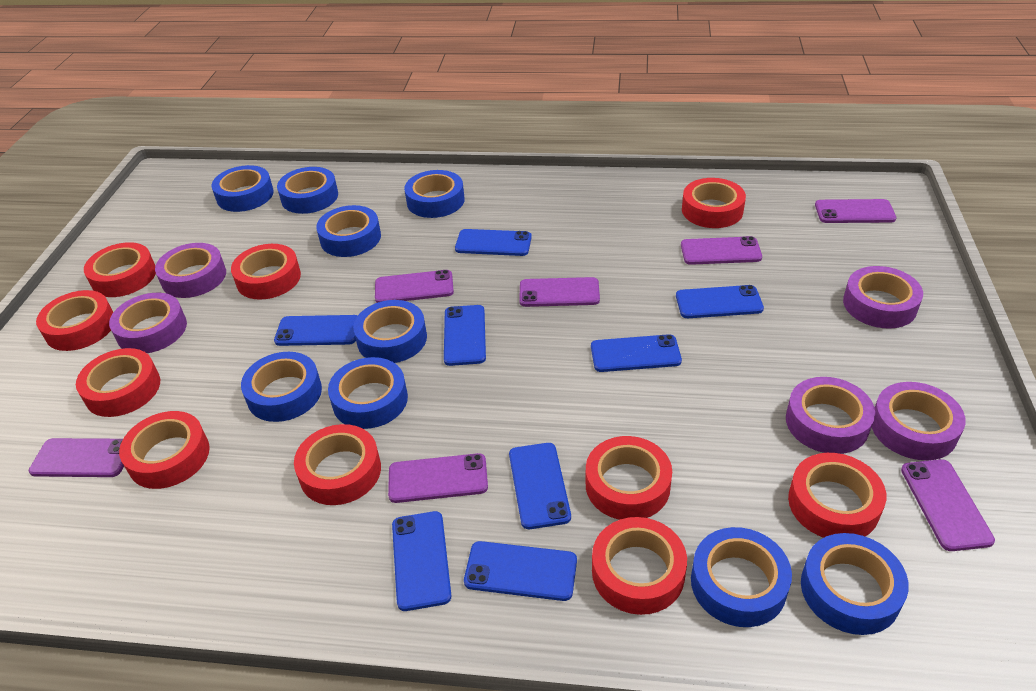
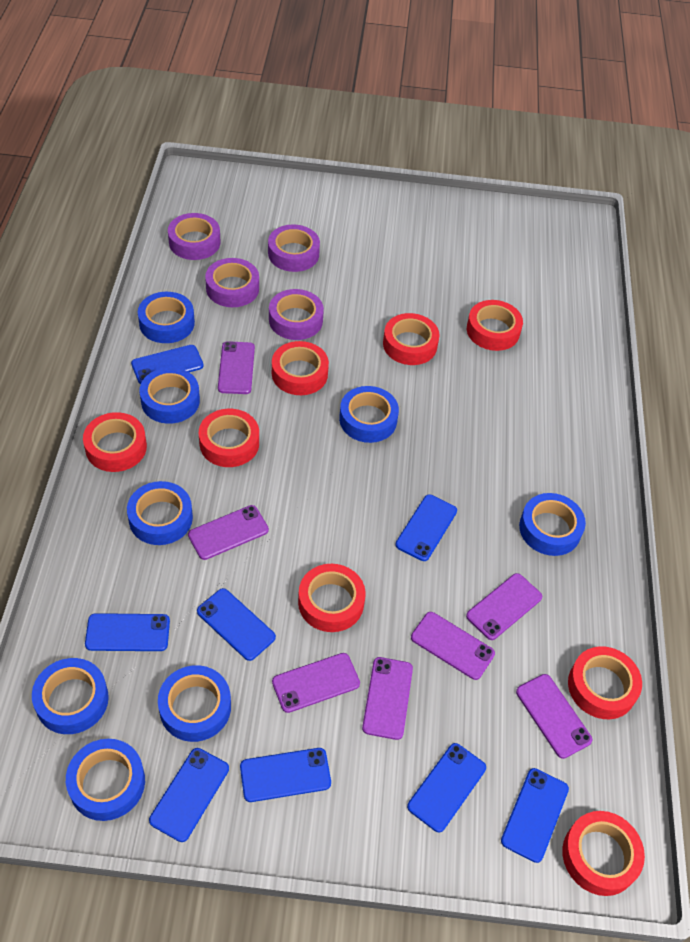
blue tape: [212,165,274,212] [241,352,322,422] [277,167,338,214] [316,205,381,257] [328,357,408,429] [353,300,427,363] [404,170,465,218] [691,527,792,627] [801,533,909,635] = 9 -> [32,658,109,734] [66,739,145,821] [127,481,193,545] [138,292,195,343] [139,367,200,424] [158,665,231,742] [339,386,399,443] [519,493,586,556] = 8
purple tape: [109,293,187,353] [155,243,226,298] [786,377,875,454] [843,266,923,329] [872,382,966,460] = 5 -> [168,213,220,260] [205,258,259,307] [268,224,320,272] [269,289,324,340] = 4
red tape: [36,290,113,351] [76,348,160,417] [84,242,156,297] [119,411,210,489] [231,244,301,300] [294,424,381,505] [586,436,672,520] [592,517,687,615] [682,178,746,228] [788,453,886,538] = 10 -> [83,412,147,472] [199,409,259,467] [272,341,329,395] [298,564,366,632] [383,313,440,365] [467,300,523,351] [562,811,645,896] [568,646,642,719] = 8

